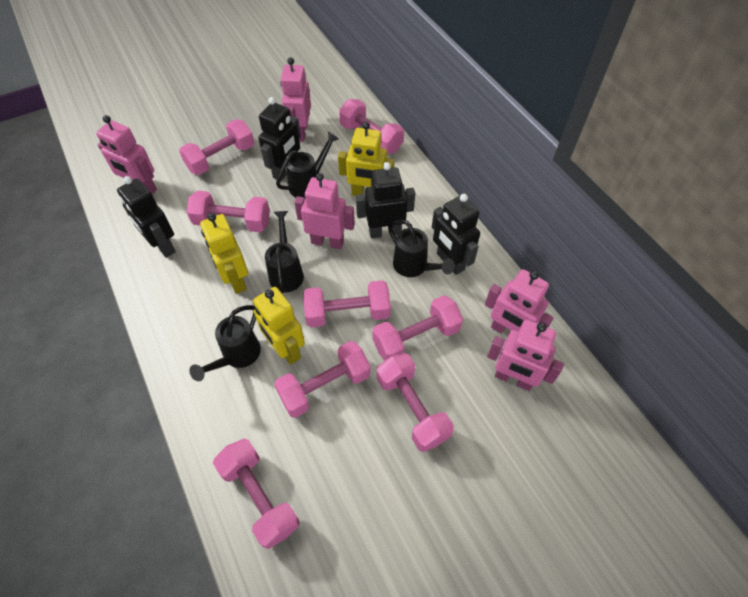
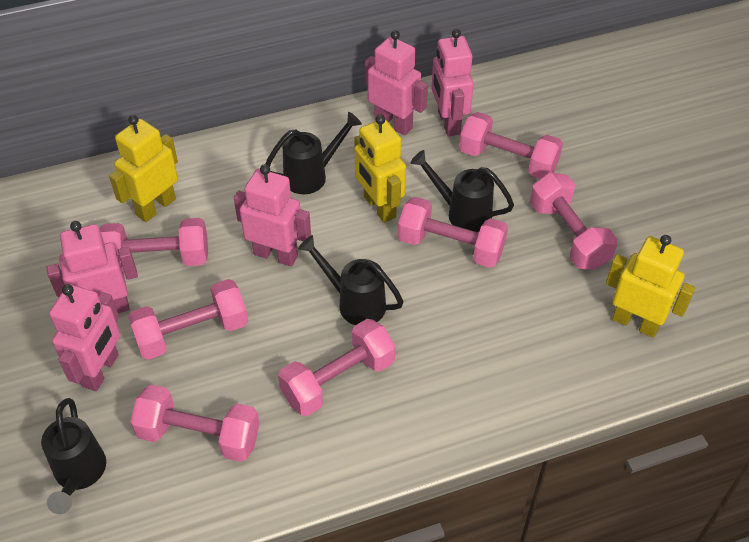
black robot: [117,176,176,258] [258,97,301,181] [356,162,415,238] [432,194,480,275] = 4 -> none = 0
pink dumbbell: [179,119,254,175] [187,191,270,232] [213,439,300,549] [274,341,371,418] [303,280,391,327] [339,99,404,154] [372,295,463,361] [377,353,454,452] = 8 -> [99,218,208,269] [128,279,248,360] [130,385,260,462] [278,319,395,416] [398,197,508,268] [459,112,563,179] [530,172,618,270] = 7

